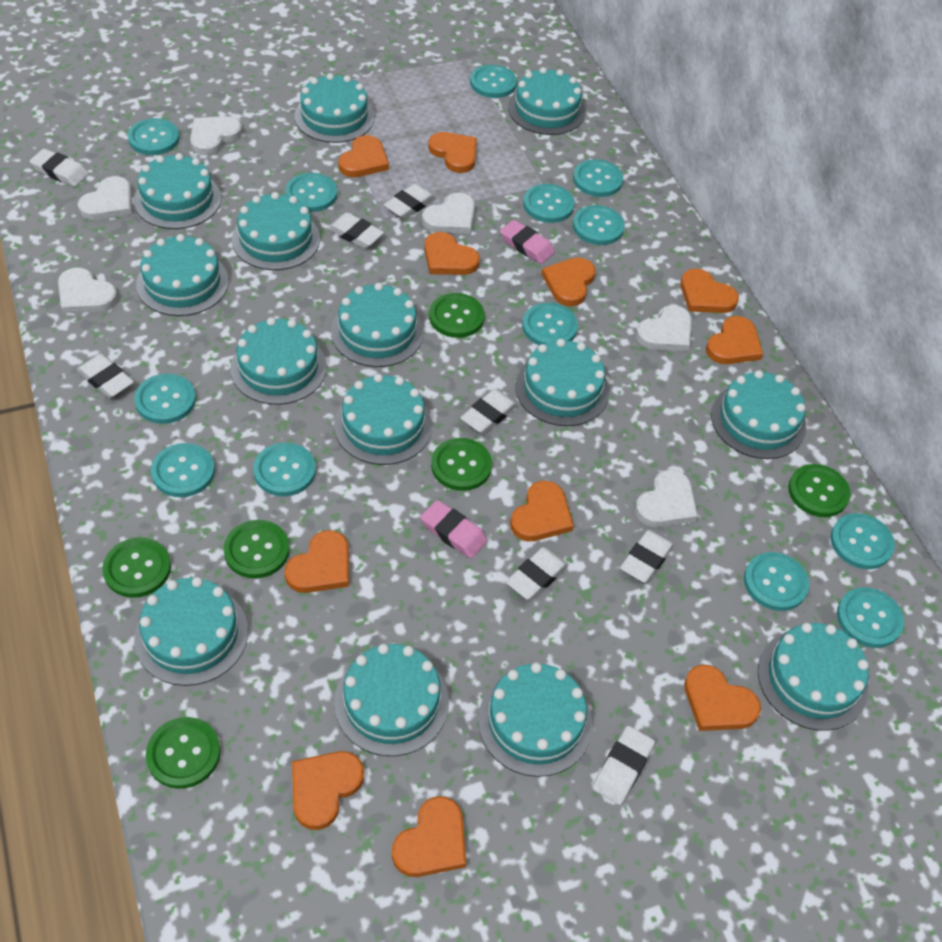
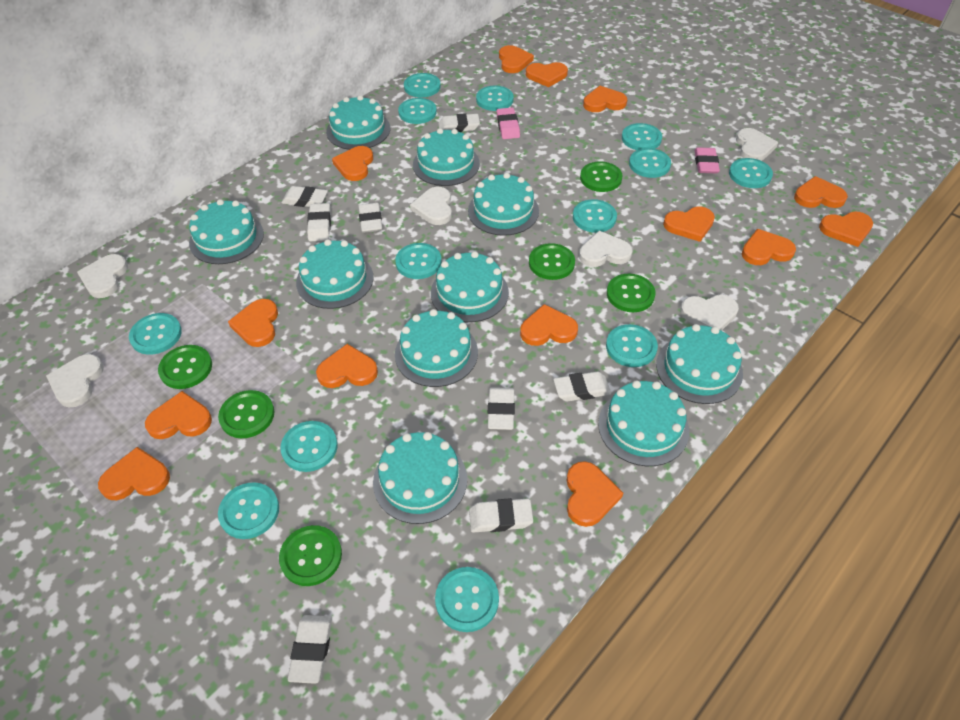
orange heart: [284,530,349,593] [292,751,364,830] [338,135,389,177] [392,796,466,877] [424,232,480,275] [428,132,477,173] [510,481,574,541] [541,257,596,306] [681,269,739,313] [684,665,761,731] [706,316,763,364] = 11 -> [98,447,170,500] [145,391,212,439] [228,299,278,347] [316,344,378,388] [332,146,373,181] [499,45,534,73] [520,304,578,346] [526,62,568,87] [567,461,623,527] [583,86,627,112] [663,206,715,242] [742,229,796,265] [794,176,848,208] [819,212,873,247] = 14
turquoise cake: [134,153,221,229] [134,577,248,686] [136,234,229,316] [230,317,327,405] [232,192,320,270] [295,73,375,143] [331,283,424,367] [334,374,432,465] [334,644,449,756] [478,662,593,777] [508,67,585,135] [515,339,610,426] [711,370,806,459] [758,623,869,731] = 14 -> [189,199,264,264] [296,239,373,309] [326,95,390,150] [373,432,467,524] [395,309,478,387] [413,128,480,186] [431,251,509,322] [468,173,539,236] [598,380,689,466] [656,324,743,404] = 10

